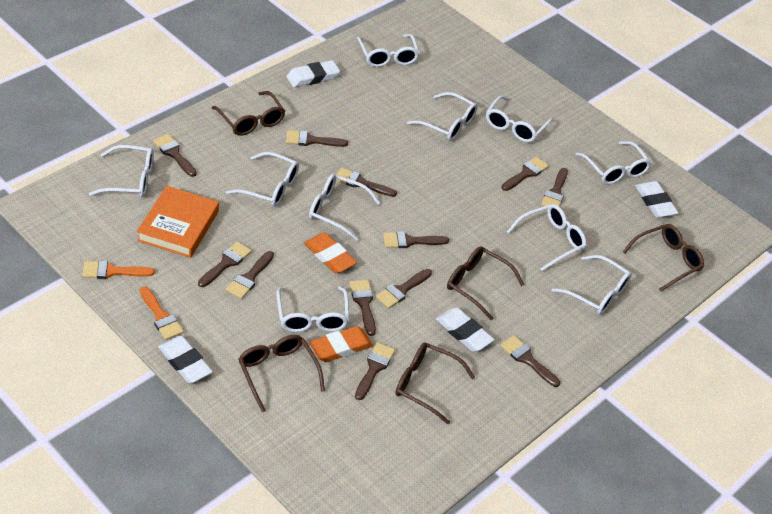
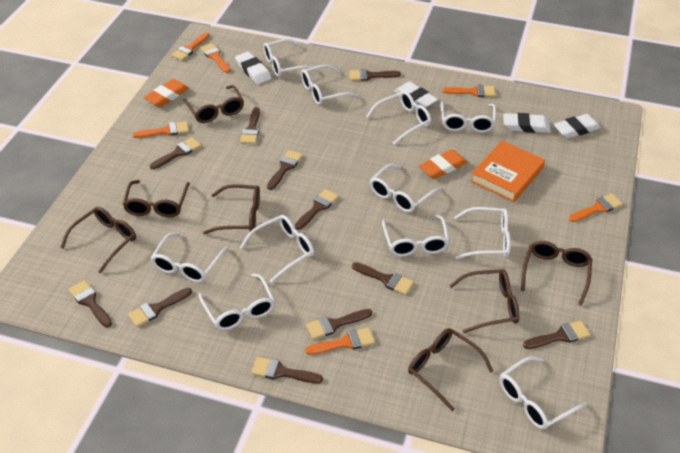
brown brush: [153,134,197,177] [198,241,252,287] [226,251,274,299] [286,130,348,147] [336,168,397,197] [350,280,376,336] [355,342,395,400] [376,269,432,308] [383,231,449,248] [500,335,560,387] [501,156,549,191] [541,168,568,207] = 12 -> [69,280,112,327] [128,288,192,327] [150,137,201,169] [240,107,260,144] [251,357,323,384] [267,150,303,190] [295,189,339,230] [306,309,372,339] [349,69,401,81] [352,262,414,295] [523,321,590,349] = 11
brown glasses: [212,91,285,136] [238,335,325,412] [395,342,475,424] [447,246,524,320] [623,224,704,292] = 5 -> [60,207,136,274] [123,180,190,217] [183,85,244,123] [203,184,260,235] [408,328,493,411] [449,269,520,333] [521,241,592,306] = 7
orange brush: [82,261,155,279] [140,286,184,340] = 2 -> [133,121,189,138] [171,33,209,61] [200,43,230,73] [305,327,375,355] [442,85,495,97] [569,194,623,222] = 6
white glasses: [89,145,154,197] [226,152,299,207] [276,286,349,332] [309,174,380,241] [356,34,419,67] [407,92,478,141] [486,95,553,142] [507,204,586,271] [552,255,632,315] [576,141,651,185] = 10 -> [151,232,229,283] [199,274,275,330] [240,215,314,283] [263,39,318,77] [301,64,359,105] [366,91,431,145] [370,164,441,213] [382,215,450,257] [441,101,496,133] [454,207,510,259] [500,356,587,430] = 11

